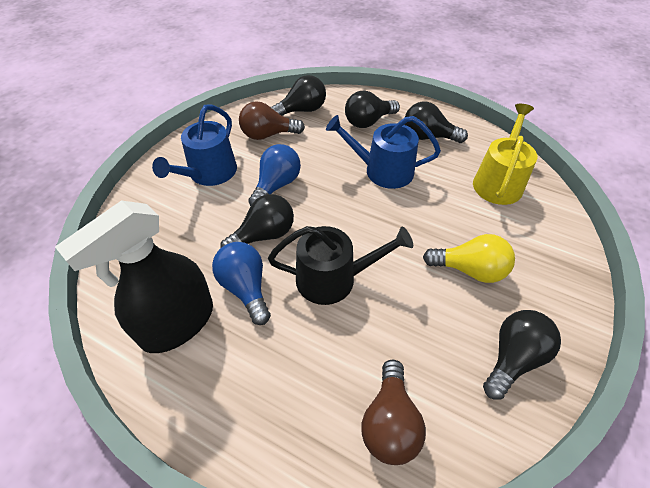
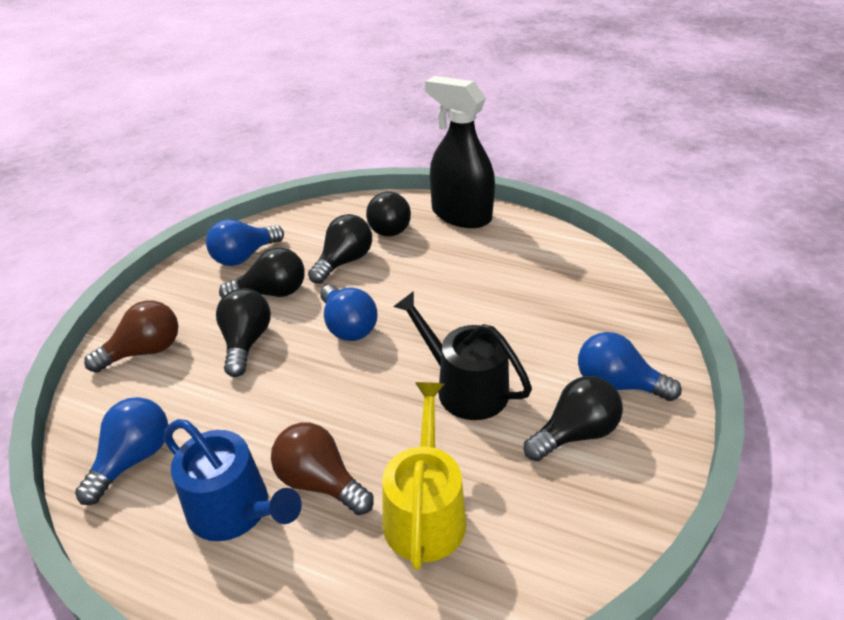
blue light bulb: [212,242,271,325] [248,144,301,206] = 2 -> [75,397,168,505] [206,219,284,266] [320,285,378,341] [578,332,682,401] = 4
blue watering can: [152,104,237,186] [326,115,441,189] = 2 -> [164,419,302,541] = 1
yellow light bulb: [423,234,515,283] = 1 -> none = 0

